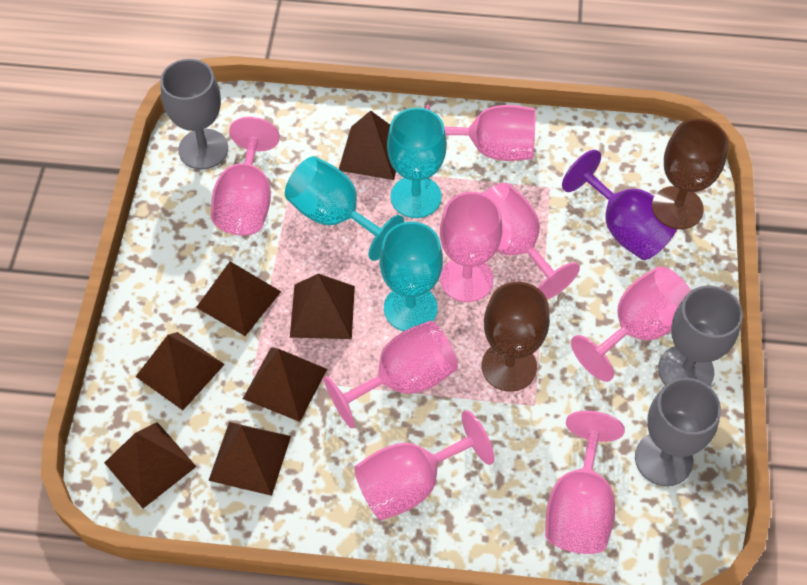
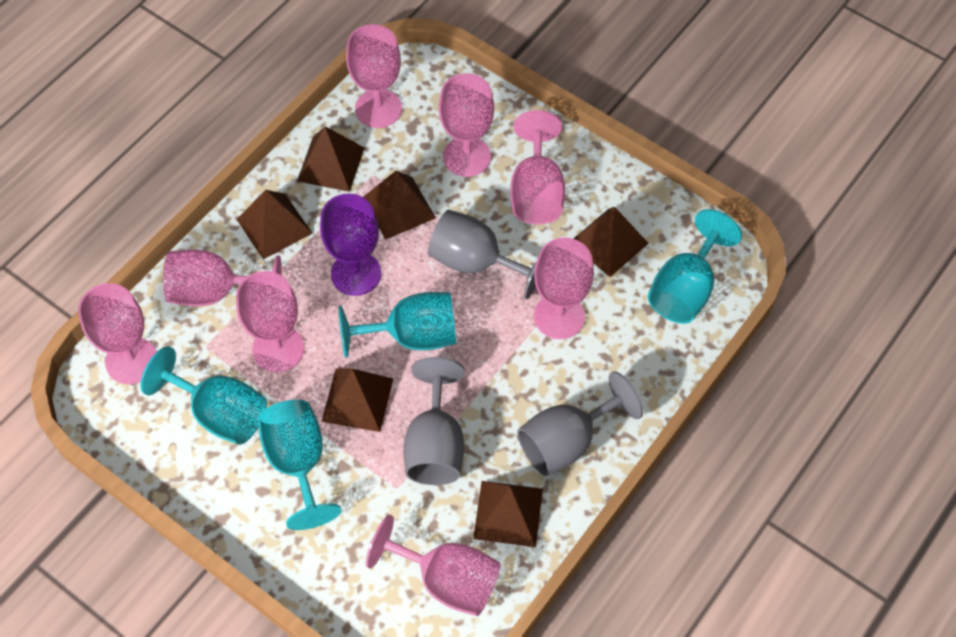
brown goblet: [482,282,550,392] [655,119,728,229] = 2 -> none = 0
brown pyramid: [104,422,197,508] [136,332,225,410] [196,261,281,336] [208,422,291,496] [243,347,327,422] [290,274,355,339] [339,110,396,180] = 7 -> [237,190,312,259] [297,126,364,192] [321,369,393,432] [363,171,436,240] [473,481,543,547] [574,207,649,277] = 6
turquoise goblet: [285,156,404,261] [380,222,443,331] [387,107,447,218] = 3 -> [140,346,267,445] [258,400,341,530] [339,292,457,358] [648,209,742,324] = 4

